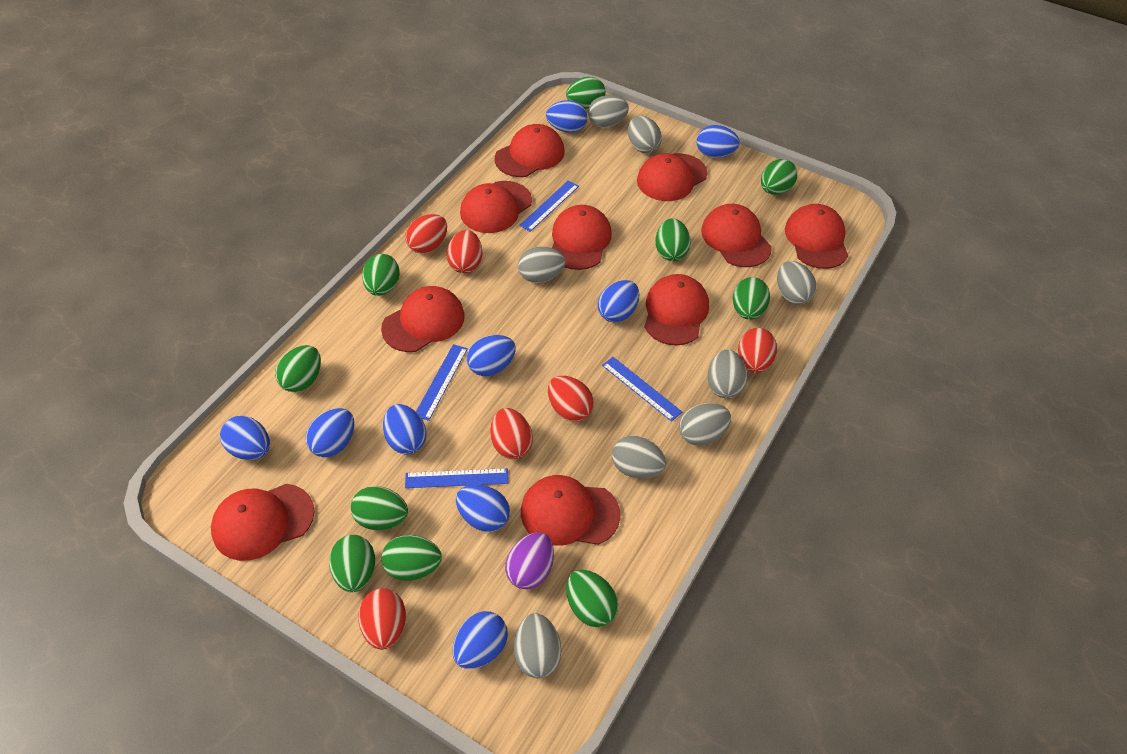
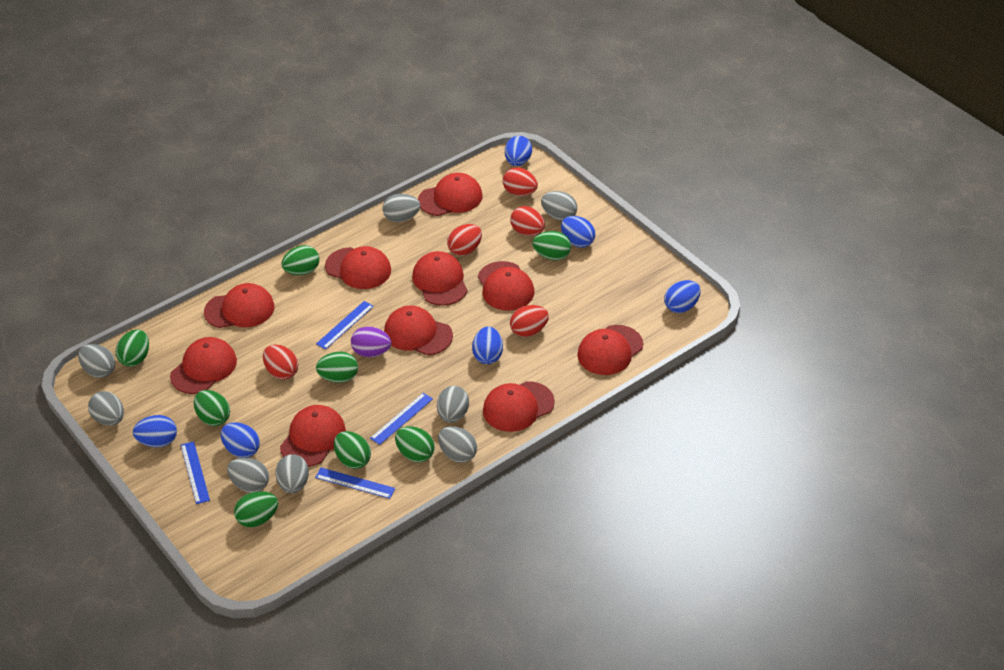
blue egg: [220,416,270,460] [306,408,354,457] [383,404,426,455] [453,611,508,669] [456,485,510,532] [467,335,516,376] [546,100,587,133] [598,280,639,322] [697,125,740,158] = 9 -> [133,415,177,448] [220,423,260,458] [472,326,503,364] [505,136,532,166] [561,216,595,248] [664,280,701,313] = 6
green egg: [275,345,321,392] [329,535,375,592] [351,486,408,530] [362,254,400,296] [381,535,442,581] [566,77,606,109] [566,570,618,627] [655,218,691,261] [733,277,770,320] [761,159,797,195] = 10 -> [116,329,149,367] [194,390,230,426] [234,491,278,527] [281,245,319,275] [316,352,358,383] [334,431,371,469] [395,426,435,462] [533,231,571,260] = 8
red egg: [358,588,406,650] [405,214,447,254] [447,230,483,273] [490,408,533,459] [548,376,594,422] [738,328,777,373] = 6 -> [263,345,298,380] [447,224,482,256] [503,167,538,196] [510,206,545,236] [510,305,549,337] = 5

